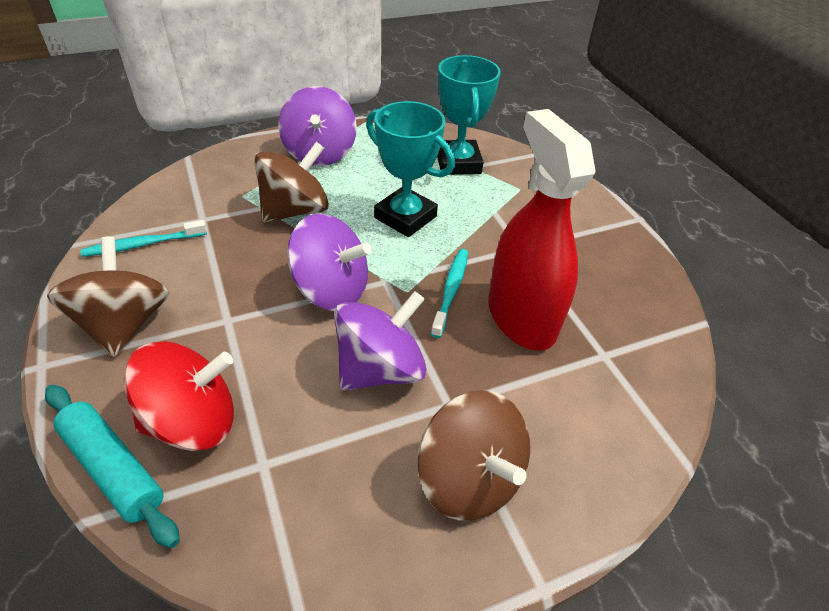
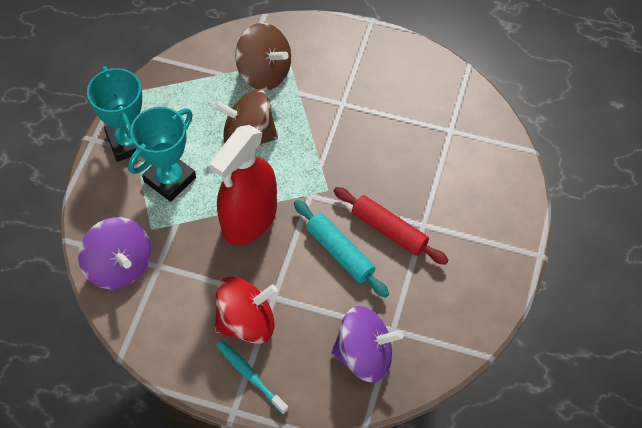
brown spinning top: [47,237,169,357] [254,142,329,222] [418,390,530,521] = 3 -> [214,90,278,144] [235,23,291,91] = 2
purple spinning top: [278,86,357,166] [287,214,372,311] [335,291,427,391] = 3 -> [78,217,151,289] [331,306,403,383] = 2
red rolling pin: none = 0 -> [334,187,448,265] = 1
turquoise toothbrush: [80,220,207,257] [431,249,468,338] = 2 -> [216,340,289,414] = 1

